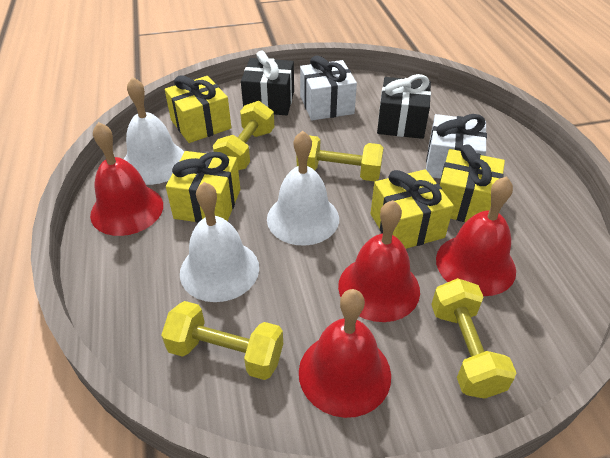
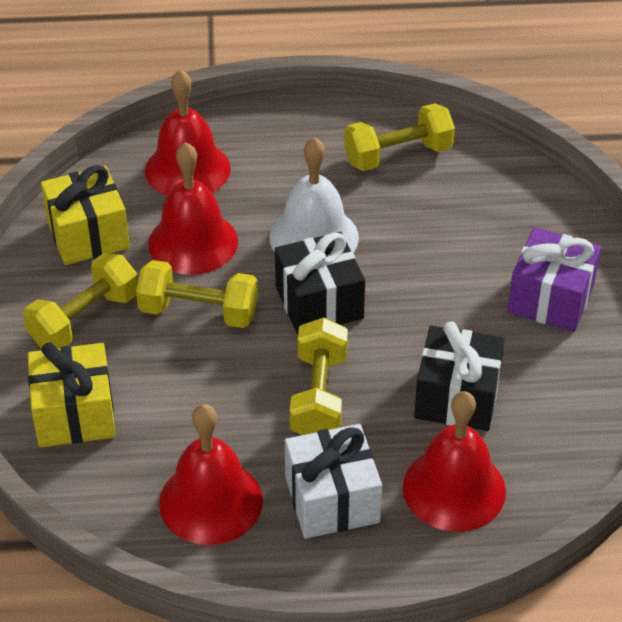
purple gift: none = 0 -> [507,227,601,332] = 1
white bell: [124,77,184,185] [180,182,259,302] [267,131,339,246] = 3 -> [270,137,359,253] = 1
white gift: [300,55,357,120] [426,114,487,179] = 2 -> [285,424,382,539] = 1
yellow gift: [165,75,231,143] [166,151,240,223] [371,169,454,249] [439,144,505,222] = 4 -> [28,342,116,447] [41,165,130,265] = 2

